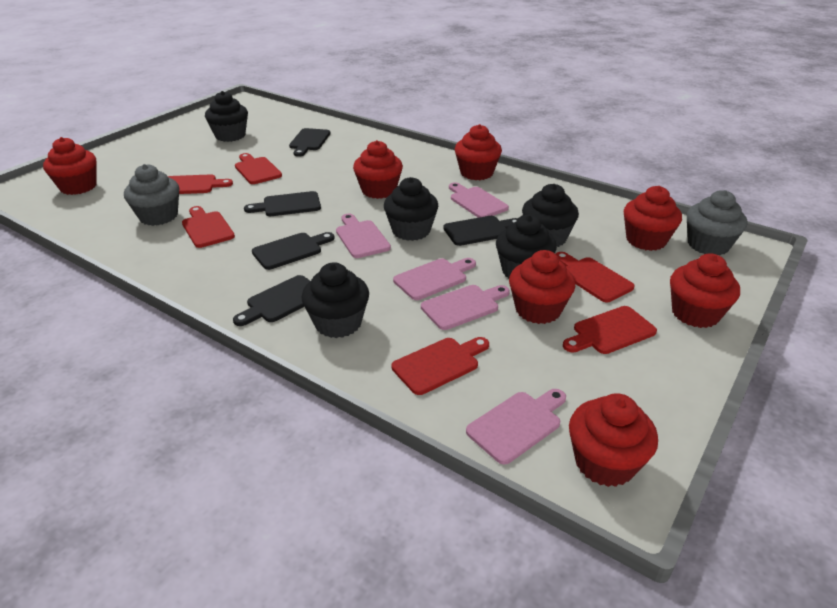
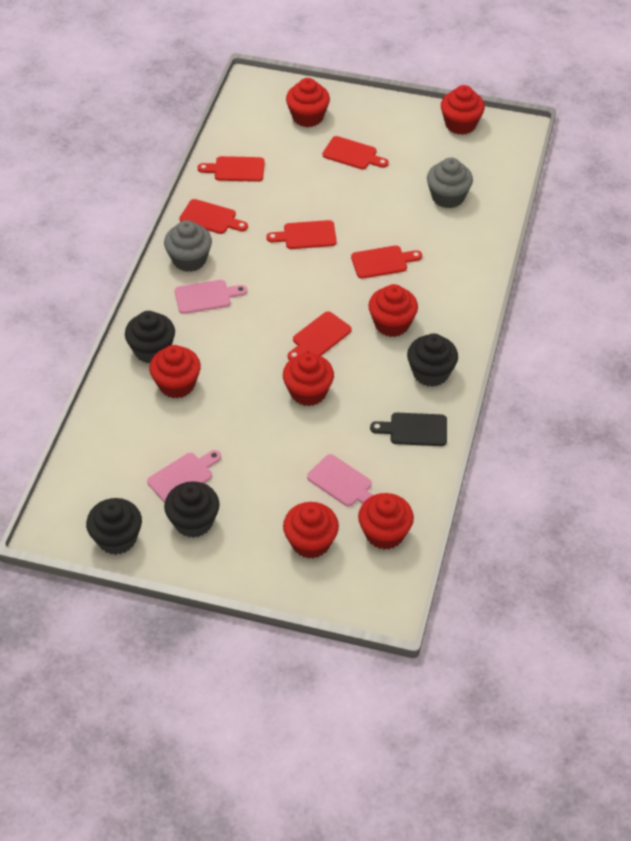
black cupcake: [205,91,248,142] [302,263,369,338] [384,177,438,241] [496,215,557,279] [522,184,579,247] = 5 -> [86,498,142,555] [125,311,175,363] [164,481,220,538] [407,333,458,387] = 4
black cutting board: [233,275,310,326] [244,191,321,216] [252,232,335,270] [289,128,331,157] [443,216,518,246] = 5 -> [370,413,447,446] = 1
pink cutting board: [336,213,391,258] [393,258,476,300] [421,285,510,330] [449,182,509,218] [466,389,566,465] = 5 -> [147,450,221,503] [175,280,247,314] [307,454,373,506] = 3

